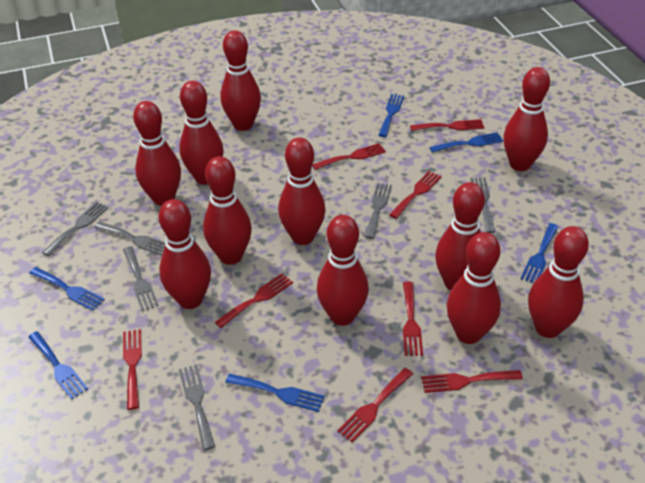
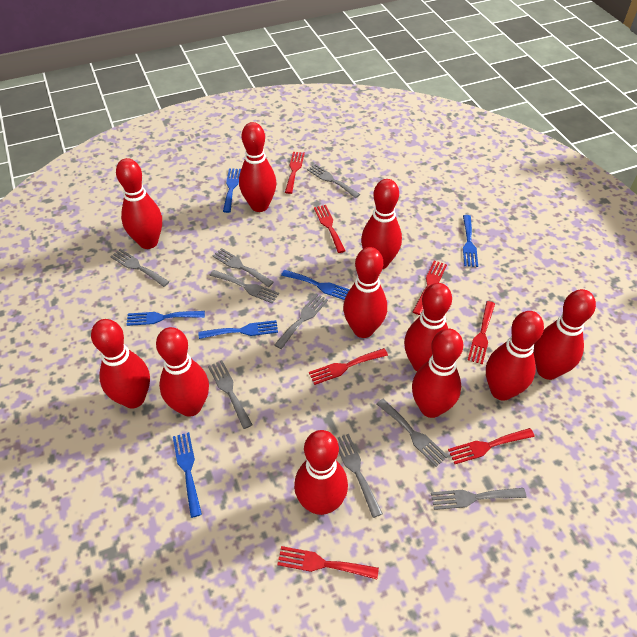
grey fork: [42,202,109,256] [94,221,165,256] [123,246,159,311] [179,364,215,450] [365,183,392,239] [471,177,495,233] = 6 -> [110,249,169,287] [208,360,253,429] [209,270,279,304] [212,248,274,287] [274,294,328,349] [307,164,360,198] [338,434,383,518] [377,399,448,467] [431,488,527,510] = 9
red fork: [123,329,142,410] [215,273,293,328] [312,143,386,170] [337,368,413,443] [389,171,442,219] [403,281,423,356] [410,119,484,131] [421,370,523,393] = 8 -> [277,546,379,579] [285,152,305,194] [309,348,388,385] [314,205,345,253] [413,261,447,315] [448,428,535,464] [468,301,495,365] = 7

